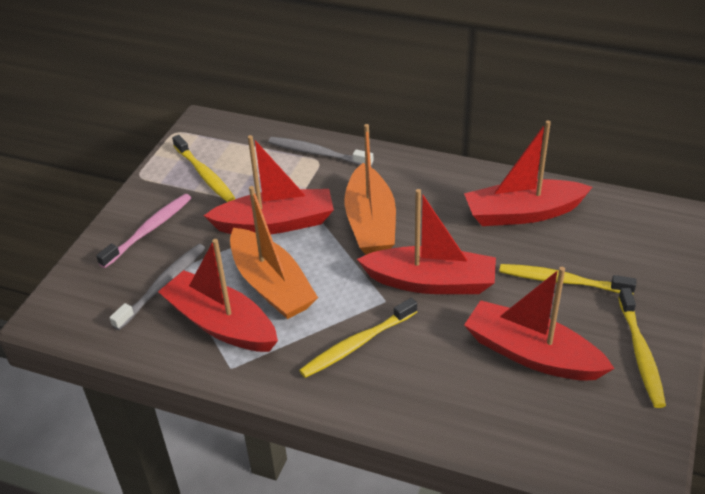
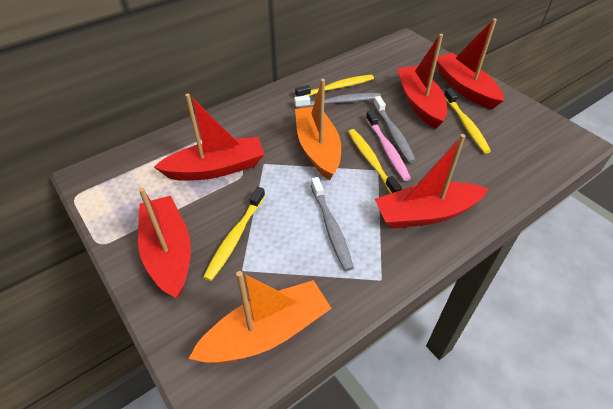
grey toothbrush: [109,244,205,330] [268,137,373,166] = 2 -> [294,93,381,108] [311,177,354,271] [373,96,416,163] = 3

